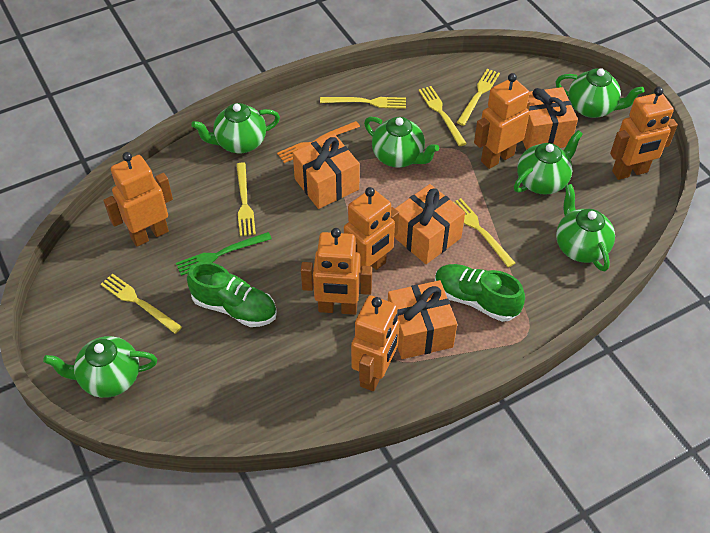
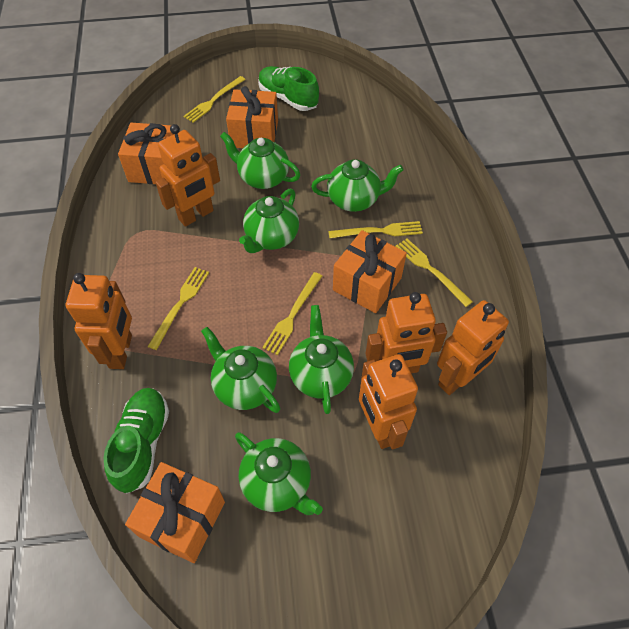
green fork: [176,232,272,276] = 1 -> none = 0
orange fork: [277,121,360,163] = 1 -> none = 0
orange robot: [103,152,173,247] [301,228,372,315] [344,187,399,281] [351,296,400,391] [474,73,530,169] [610,87,678,180] = 6 -> [66,273,132,369] [155,124,220,227] [359,354,418,450] [366,292,447,373] [437,300,509,395] = 5
yellow fork: [100,273,182,334] [236,162,256,236] [320,97,406,109] [418,86,467,146] [453,198,515,267] [456,69,500,126] = 6 -> [147,267,209,350] [184,76,246,123] [262,272,322,355] [328,221,423,238] [395,239,473,307] = 5

